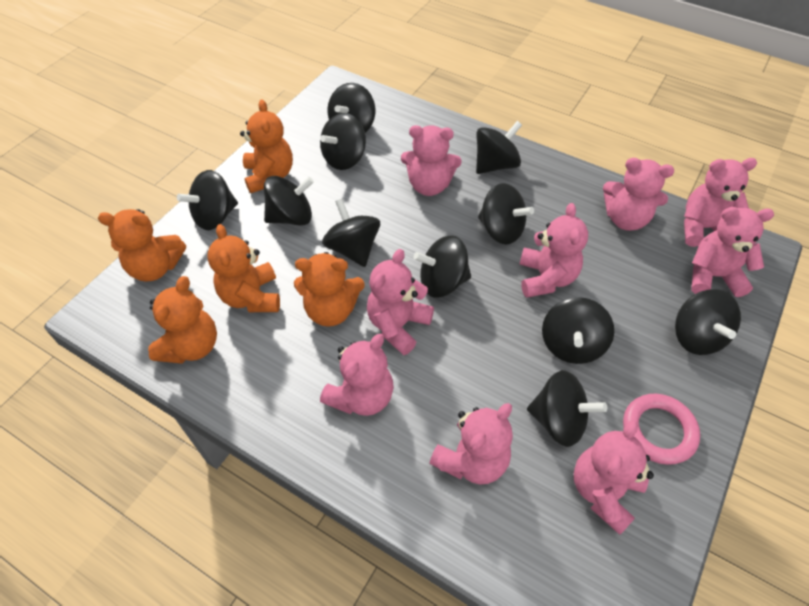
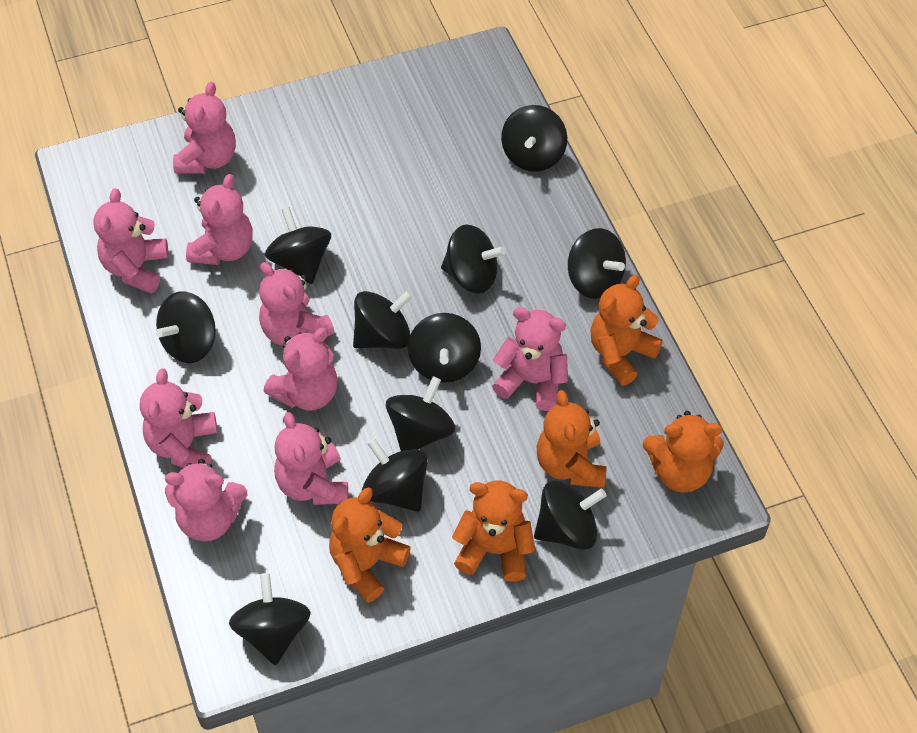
pink ring: [623,394,700,465] = 1 -> none = 0

